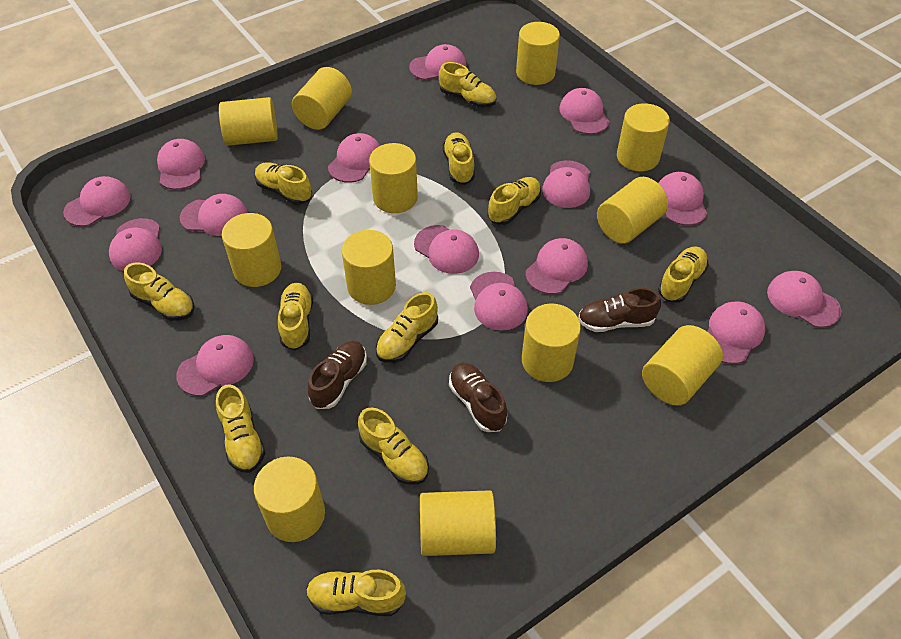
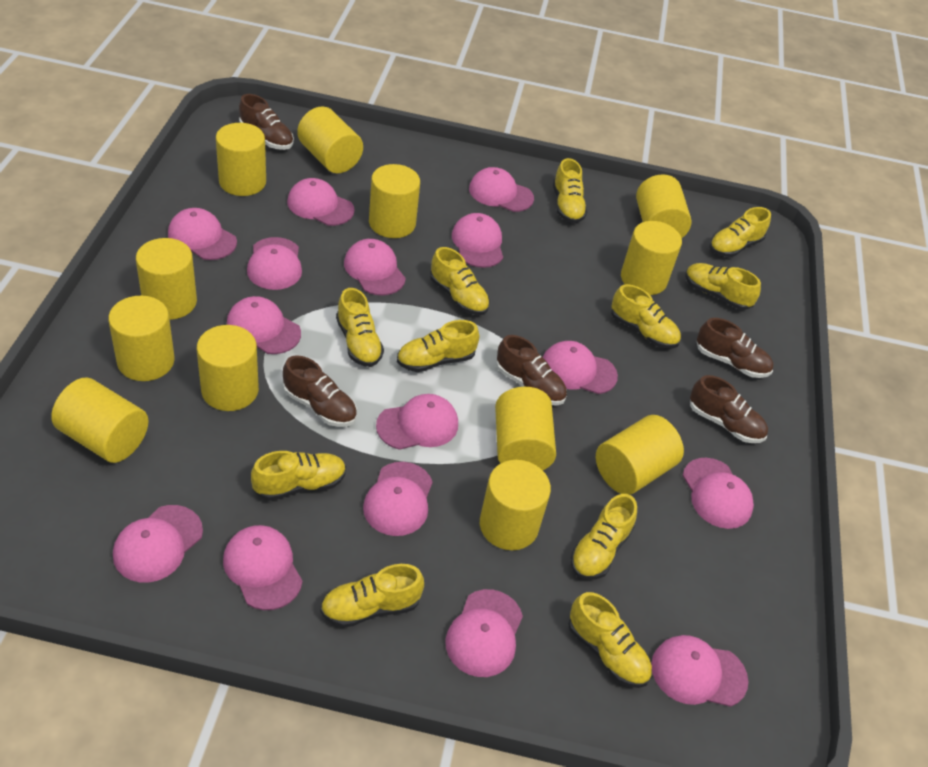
brown shoe: [308,341,367,409] [449,362,507,432] [578,288,661,332] = 3 -> [239,94,294,150] [283,355,357,427] [496,335,567,405] [690,375,768,443] [697,318,773,378] = 5

